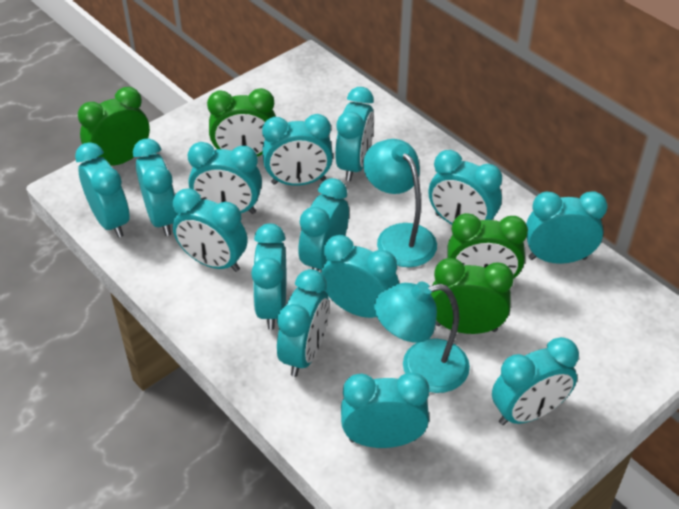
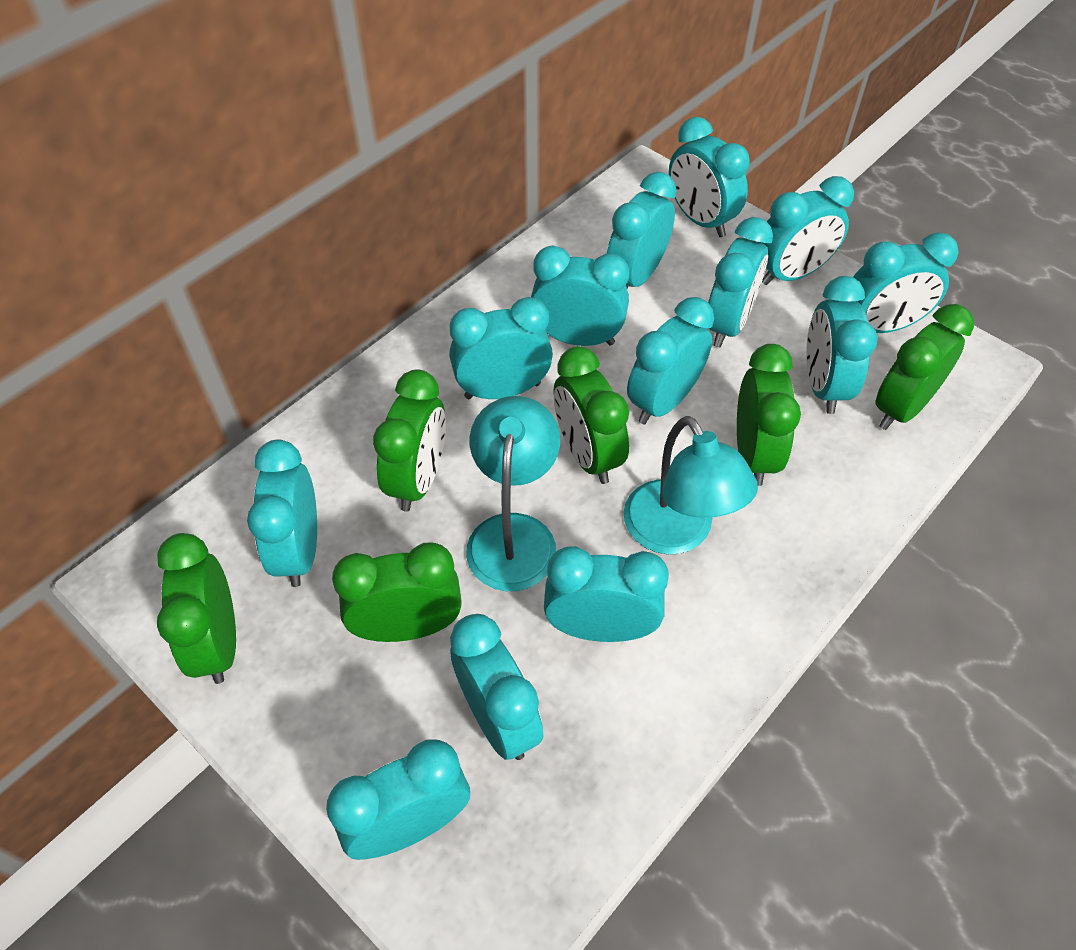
green clock: [78,87,150,166] [207,88,276,157] [431,258,514,334] [447,213,528,278] = 4 -> [157,533,236,684] [332,543,462,642] [373,369,446,512] [553,346,629,484] [737,344,801,486] [875,304,974,430] = 6
turquoise clock: [75,142,130,238] [133,138,178,236] [173,188,248,272] [188,142,262,214] [251,224,286,330] [262,114,333,186] [277,269,329,377] [298,178,349,271] [321,235,399,318] [335,87,374,181] [341,372,430,448] [429,150,502,225] [492,337,579,425] [526,191,608,264] = 14 -> [247,440,317,587] [326,739,470,860] [449,297,553,399] [450,614,543,760] [531,245,629,346] [544,546,669,642] [607,172,676,288] [627,297,714,424] [669,117,750,237] [708,217,773,347] [759,176,854,285] [806,276,878,414] [853,232,959,333] = 13

